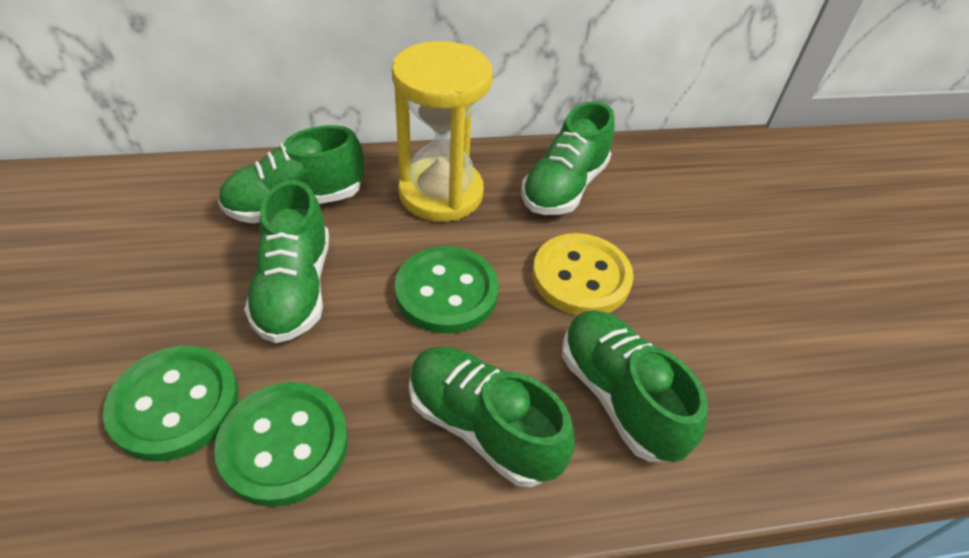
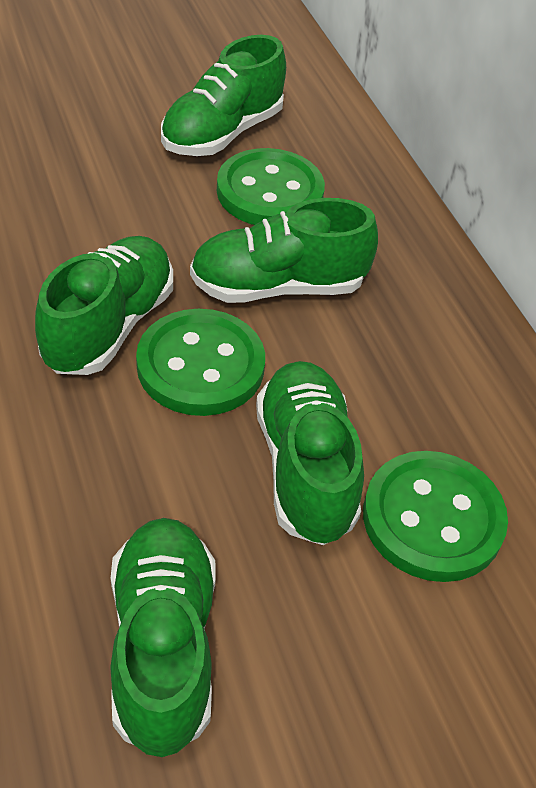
yellow button: [533,233,634,315] = 1 -> none = 0
yellow hourglass: [392,41,493,222] = 1 -> none = 0

